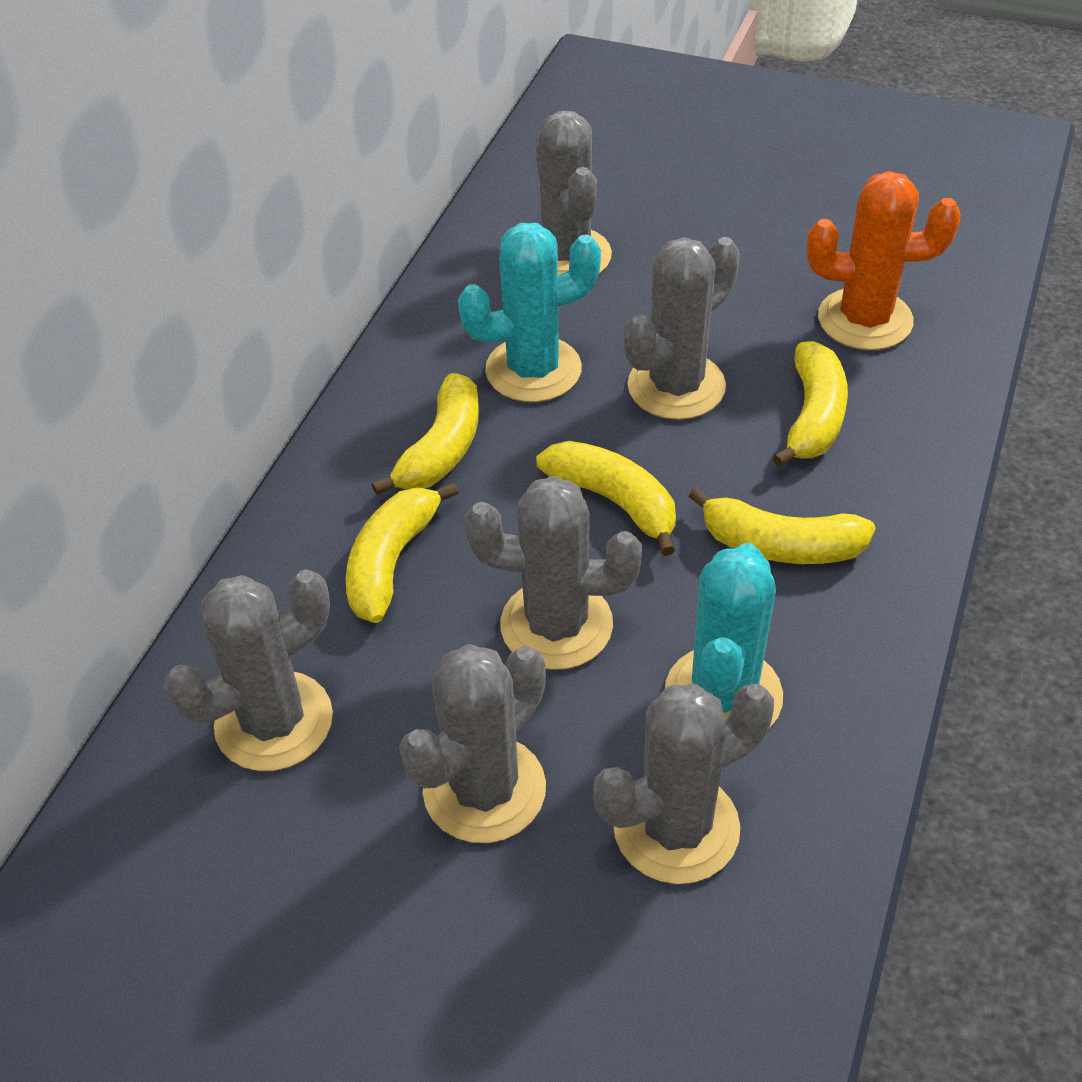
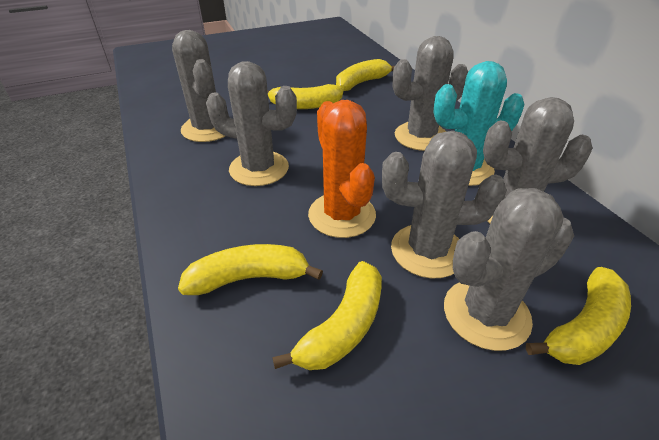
turquoise cactus: [458,223,601,402] [665,543,783,728] = 2 -> [433,61,524,186] = 1

